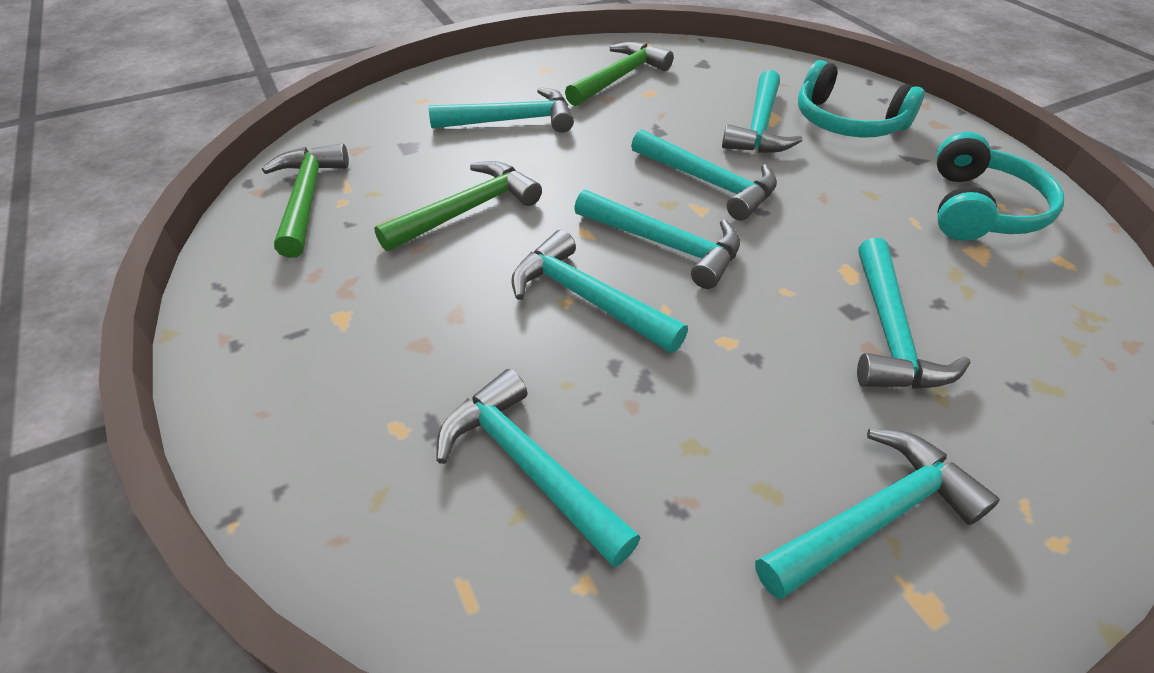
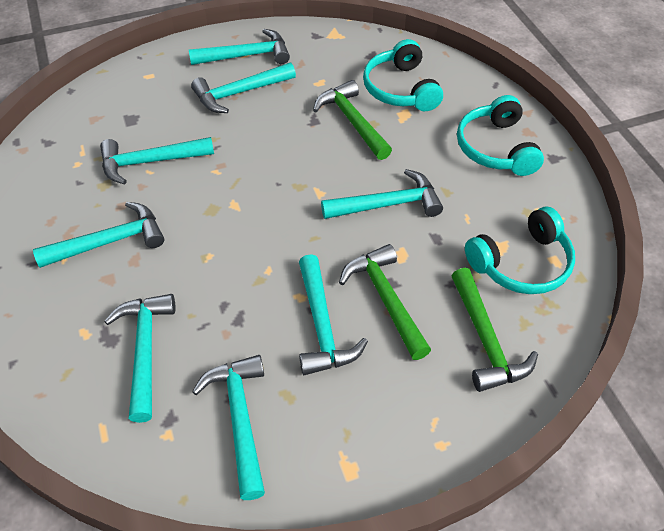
turquoise headphones: [798,60,925,137] [937,132,1064,241] = 2 -> [363,39,443,111] [457,95,544,176] [465,207,575,294] = 3

